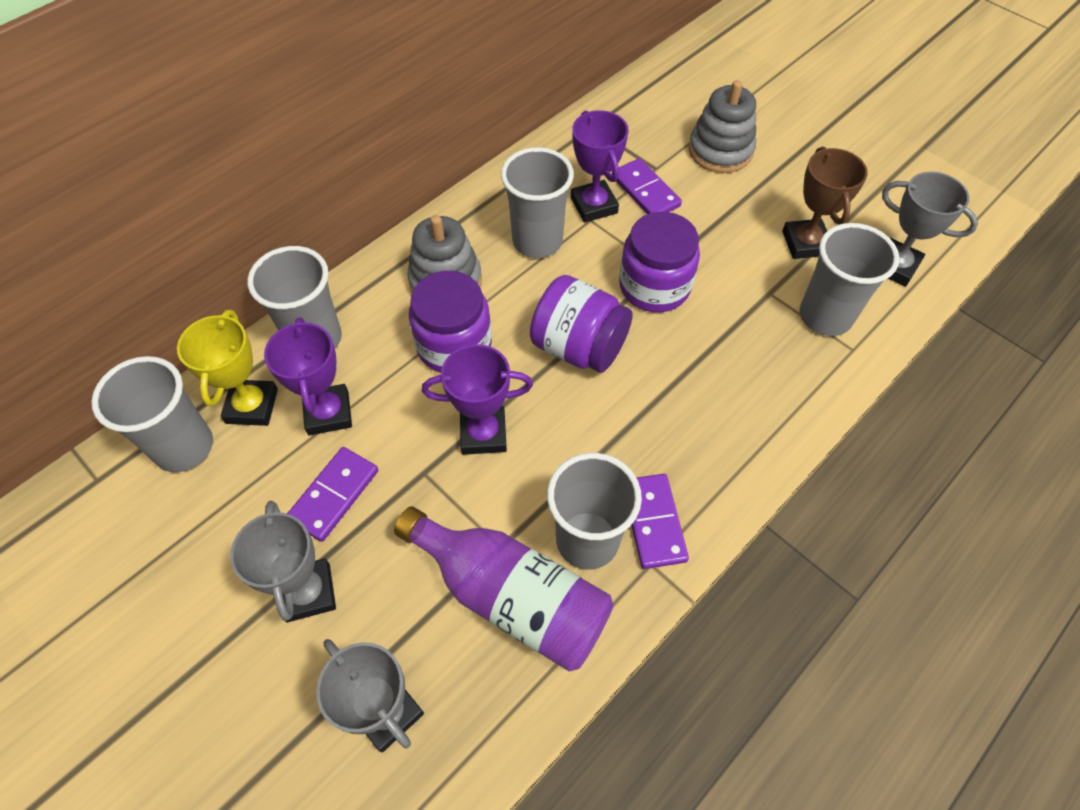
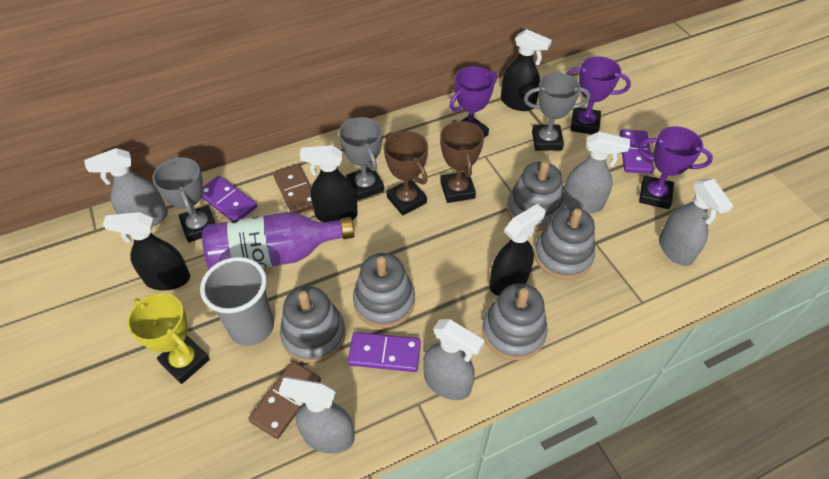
black spray bottle: none = 0 -> [103,212,190,290] [300,145,358,222] [489,204,546,296] [501,29,552,111] = 4
brown domino: none = 0 -> [248,361,321,439] [273,164,313,214] = 2
brown trophy: [782,146,868,259] = 1 -> [384,131,428,216] [440,120,484,203] = 2
grey cup: [91,356,213,472] [247,246,342,349] [501,147,574,258] [547,453,642,569] [799,223,899,336] = 5 -> [200,257,274,346] = 1
grey spray bottle: none = 0 -> [84,148,168,226] [279,377,355,453] [423,319,485,400] [563,132,630,213] [659,179,733,266] = 5
grey stacking toy: [407,215,482,292] [689,80,756,173] = 2 -> [280,286,346,363] [353,253,415,328] [482,283,548,360] [507,161,564,231] [534,207,595,280] = 5
purple jar: [409,271,492,373] [530,275,633,373] [619,212,700,312] = 3 -> none = 0

